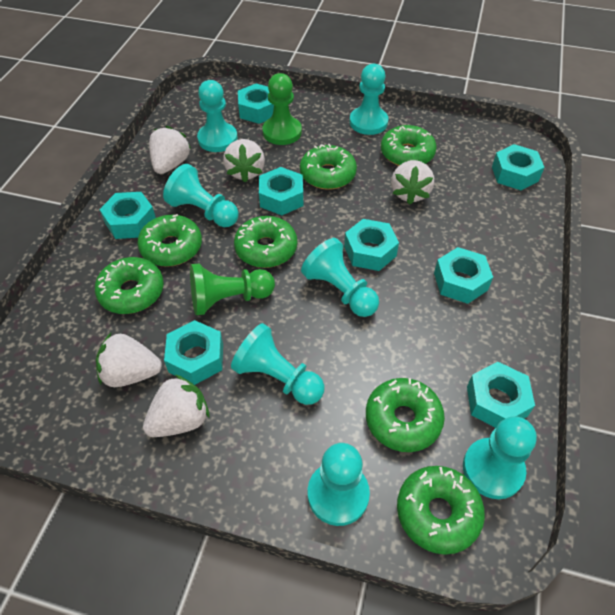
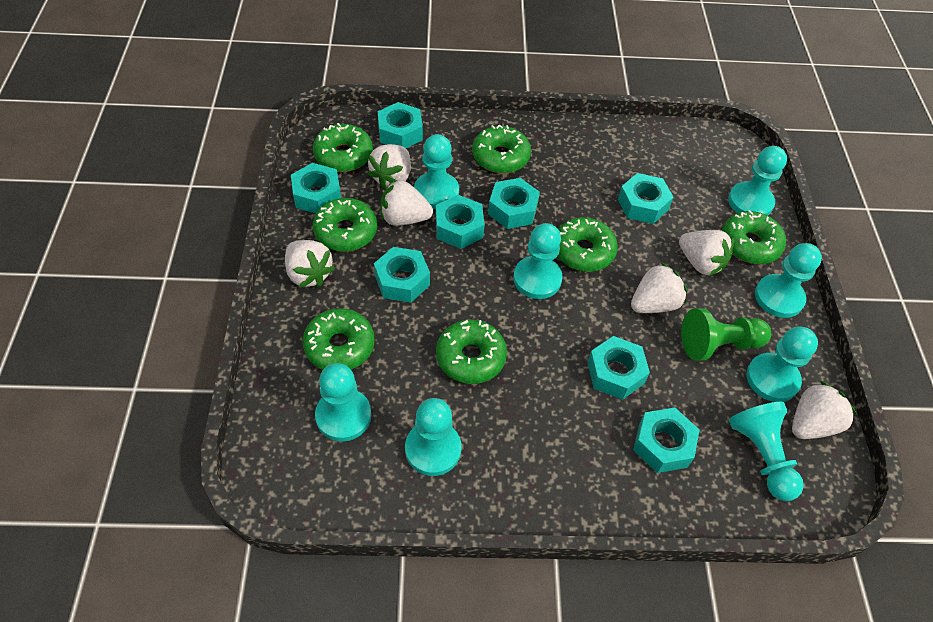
green pawn: [190,264,275,315] [262,73,302,145] = 2 -> [681,308,771,361] = 1
turquoise pawn: [163,164,239,227] [197,80,238,152] [231,323,325,405] [301,238,379,317] [308,443,370,526] [349,64,388,135] [463,416,537,499] = 7 -> [315,363,371,442] [405,398,461,476] [414,134,459,209] [513,223,563,299] [728,146,787,215] [729,402,804,501] [746,327,818,402] [755,243,822,318] = 8
white strawberry: [96,333,162,387] [143,375,209,437] [149,126,191,174] [223,139,265,183] [391,160,434,205] = 5 -> [285,240,335,288] [367,144,411,189] [380,179,433,226] [631,263,687,313] [679,230,734,276] [792,381,857,439] = 6

